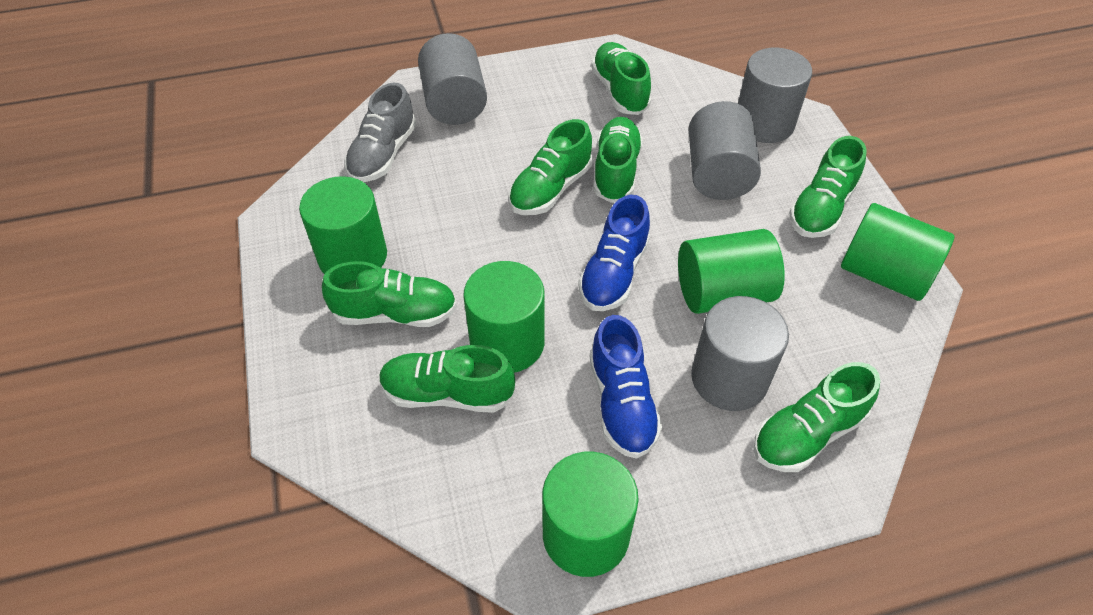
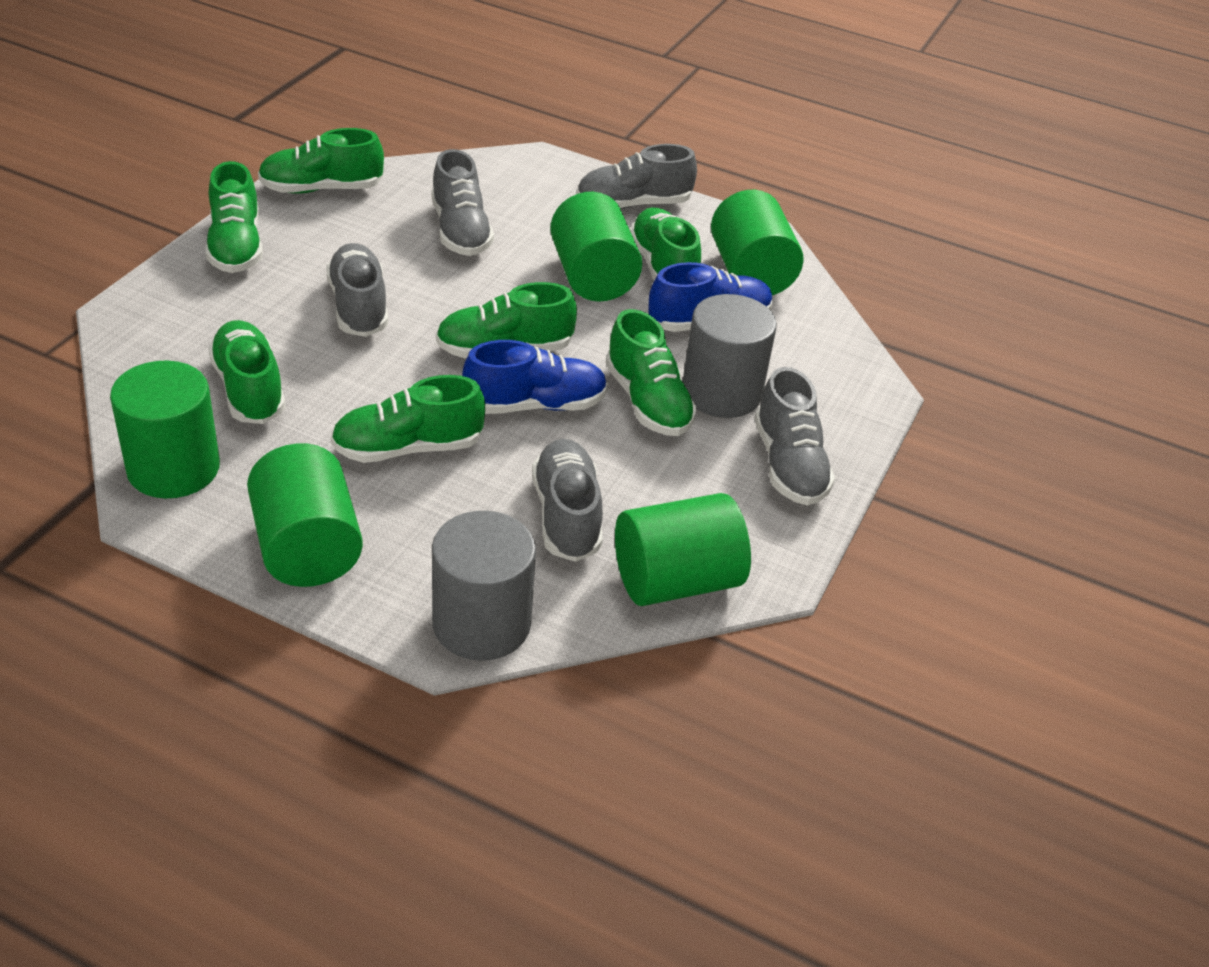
grey cylinder: [418,33,487,125] [688,101,761,200] [691,296,789,411] [738,48,812,143] = 4 -> [432,511,536,661] [683,294,777,418] = 2
grey shoe: [345,83,417,182] = 1 -> [326,243,388,337] [431,149,494,256] [532,439,603,562] [576,144,697,209] [754,367,835,505] = 5

